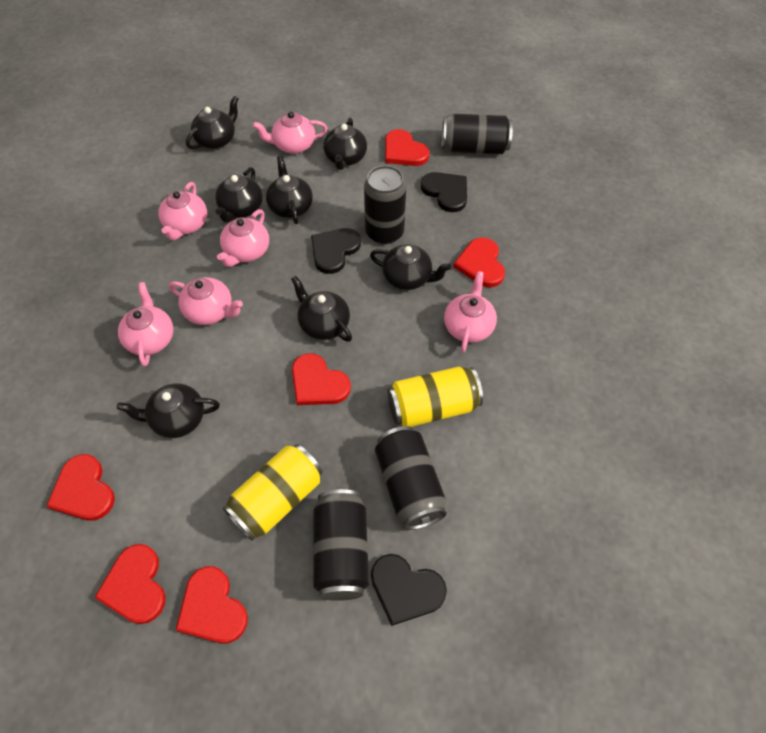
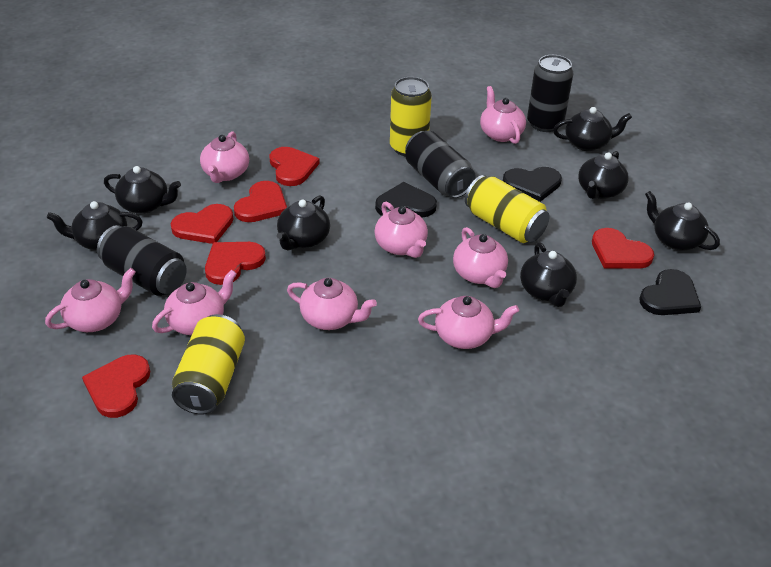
black can: [313,489,369,601] [364,165,406,244] [375,426,447,530] [442,114,513,154] = 4 -> [97,225,187,296] [405,131,476,198] [527,55,573,132] = 3
pink teapot: [118,282,174,366] [158,182,207,240] [169,277,243,325] [217,209,269,267] [253,111,328,154] [444,271,497,353] = 6 -> [45,268,136,332] [152,270,237,335] [200,131,249,183] [287,278,377,330] [374,201,428,258] [418,296,519,349] [453,227,508,288] [480,86,526,144] = 8
yellow can: [223,444,323,541] [387,366,483,427] = 2 -> [172,314,245,414] [390,77,432,156] [465,175,550,243] = 3

